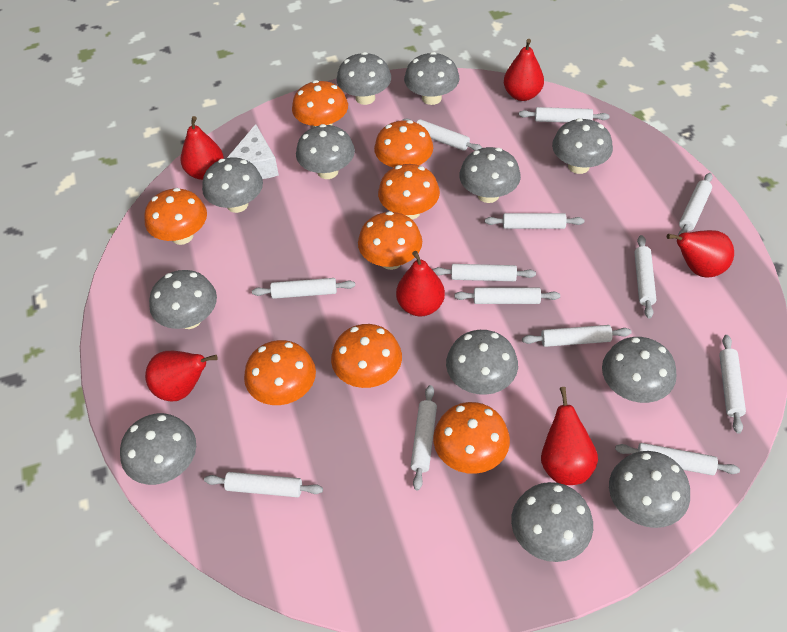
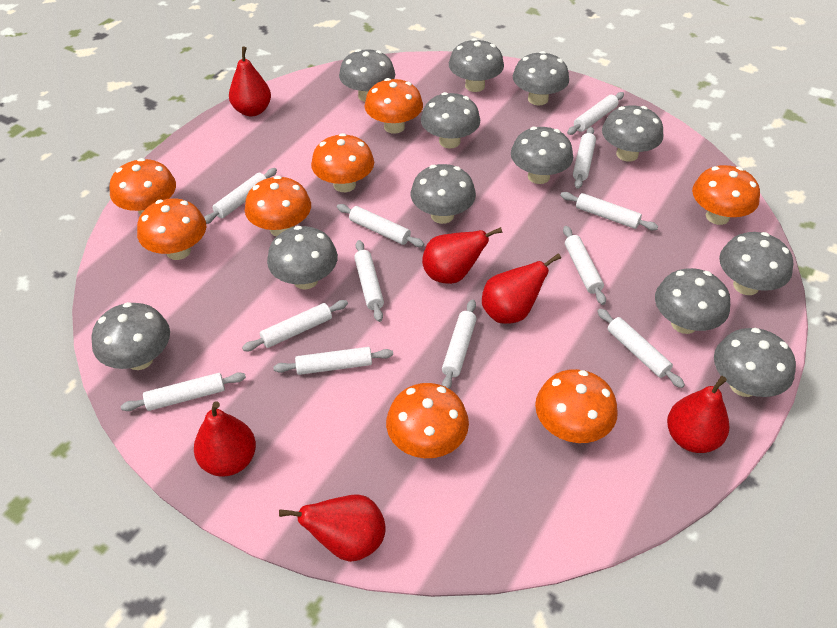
white cheese: [227,124,279,179] = 1 -> none = 0
white rolling pin: [204,472,323,497] [252,278,355,299] [403,119,482,151] [410,385,437,490] [432,264,536,281] [454,288,560,304] [485,213,584,229] [519,107,609,123] [522,325,631,347] [615,443,740,475] [634,235,656,319] [678,173,713,236] [719,335,746,434] = 13 -> [121,372,246,411] [204,168,277,224] [242,300,348,351] [273,347,393,375] [337,204,424,247] [354,240,384,322] [442,299,477,389] [560,192,658,230] [563,226,606,305] [567,92,624,135] [573,127,596,189] [597,309,685,388] = 12

